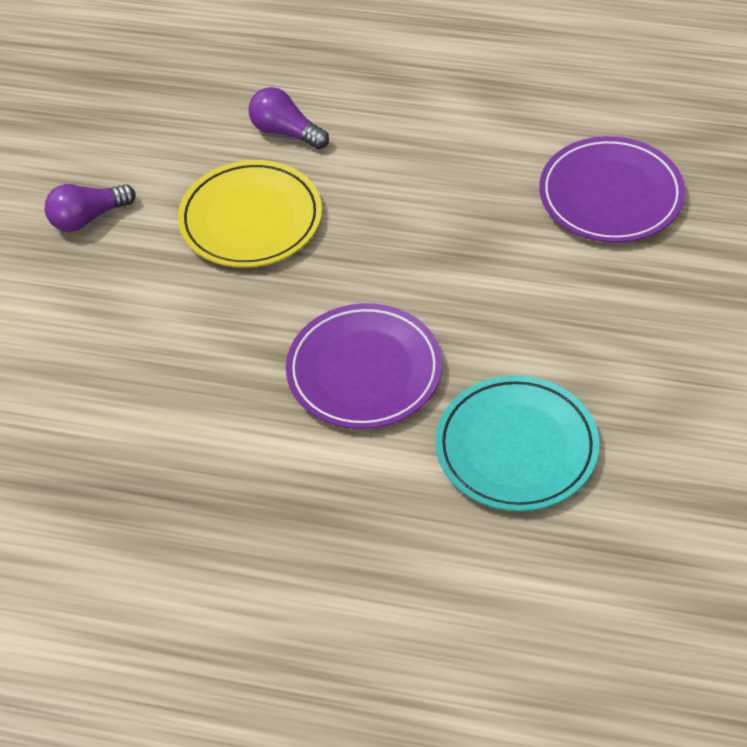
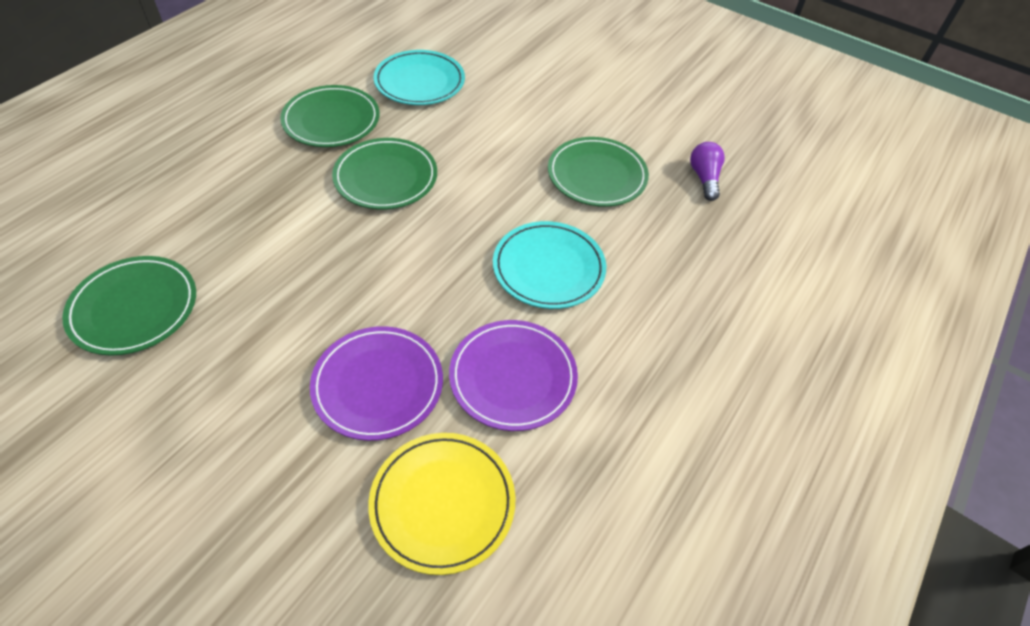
green plate: none = 0 -> [62,256,196,356] [280,85,380,147] [332,138,437,209] [548,137,649,207] = 4
purple light bulb: [45,184,136,232] [249,87,329,149] = 2 -> [690,142,725,201] = 1
turquoise plate: [435,375,599,511] = 1 -> [374,50,465,105] [493,221,606,309] = 2

